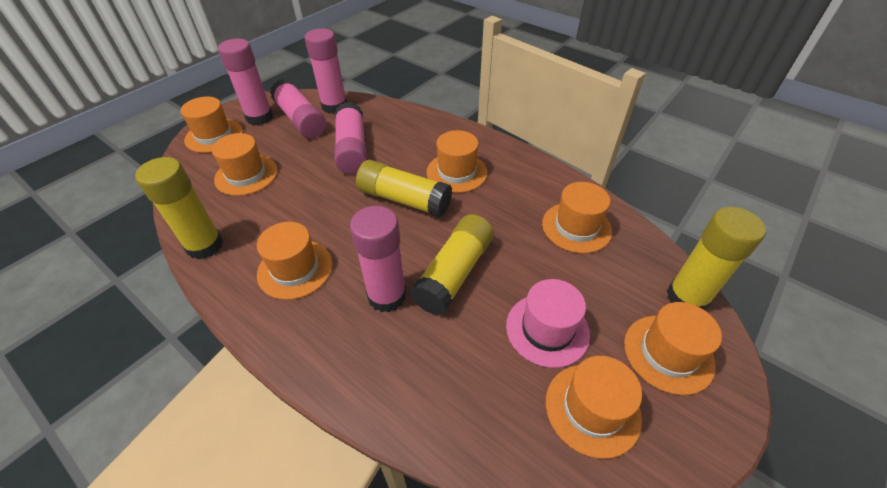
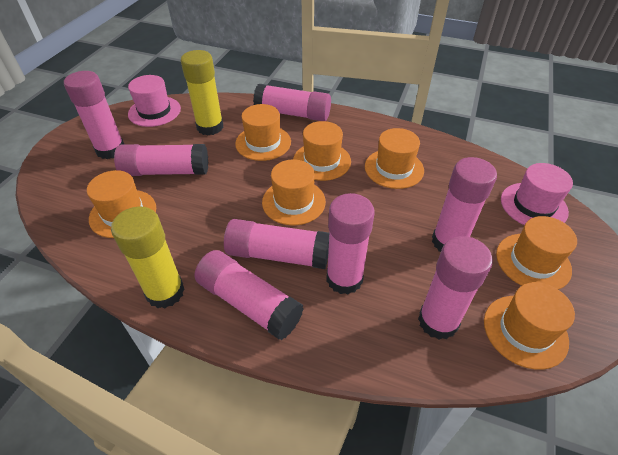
pink glue stick: [218,39,273,125] [270,79,326,138] [305,28,347,114] [334,102,367,174] [350,206,406,312] = 5 -> [64,71,125,159] [114,144,208,176] [195,250,303,340] [224,219,329,269] [253,84,331,121] [326,193,375,294] [418,236,493,340] [432,157,497,252] = 8
pink hat: [506,279,590,368] = 1 -> [128,75,181,127] [501,163,573,225] = 2
yellow glue stick: [135,157,224,259] [356,160,452,217] [410,214,494,315] [667,207,766,310] = 4 -> [111,207,185,308] [181,50,224,135] = 2

